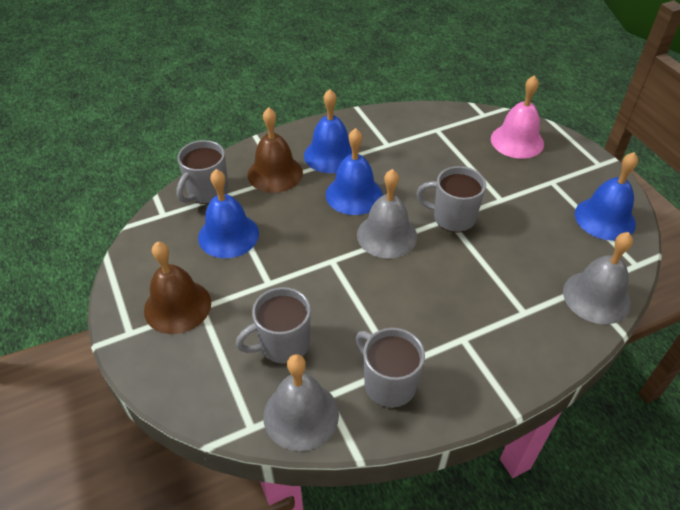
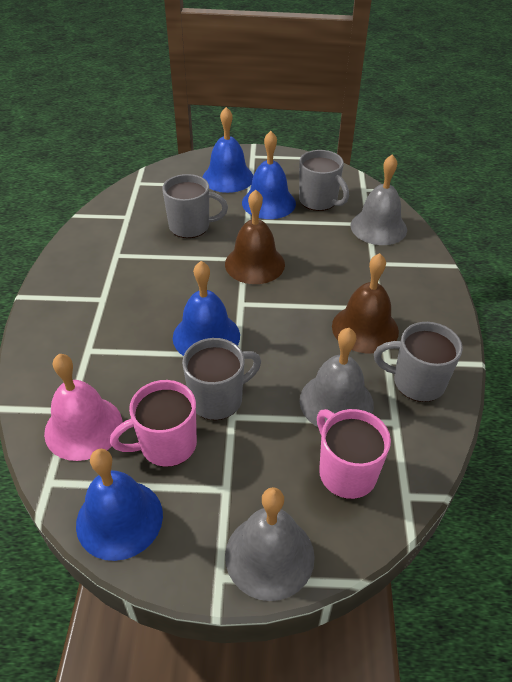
pink mug: none = 0 -> [110,380,197,467] [317,409,391,499] = 2

